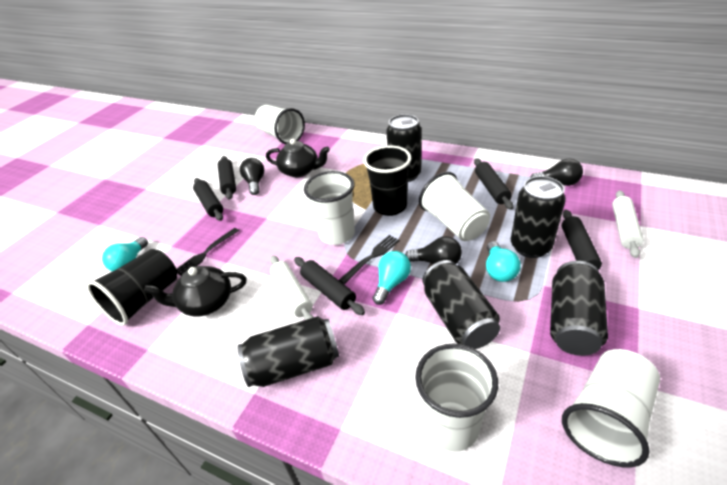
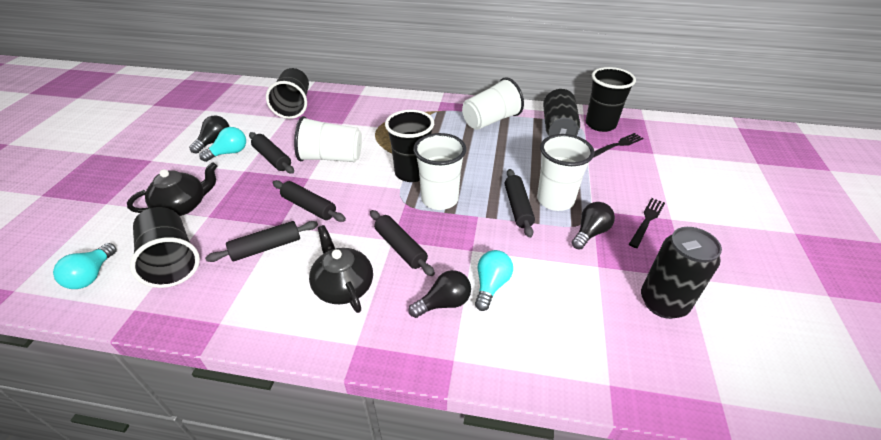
black can: [238,316,339,387] [386,114,421,182] [423,260,500,349] [511,176,566,258] [550,261,608,356] = 5 -> [543,89,580,136] [641,227,722,319] = 2
black cup: [87,249,177,326] [363,145,411,216] = 2 -> [130,207,200,288] [266,68,309,119] [385,110,434,182] [586,67,636,132] = 4
white cup: [255,105,305,144] [304,171,355,245] [415,344,498,452] [419,172,490,241] [562,349,660,467] = 5 -> [294,116,362,162] [413,133,466,210] [462,77,524,130] [537,134,595,211] = 4
white rolling pin: [270,255,314,320] [612,190,644,258] = 2 -> none = 0

